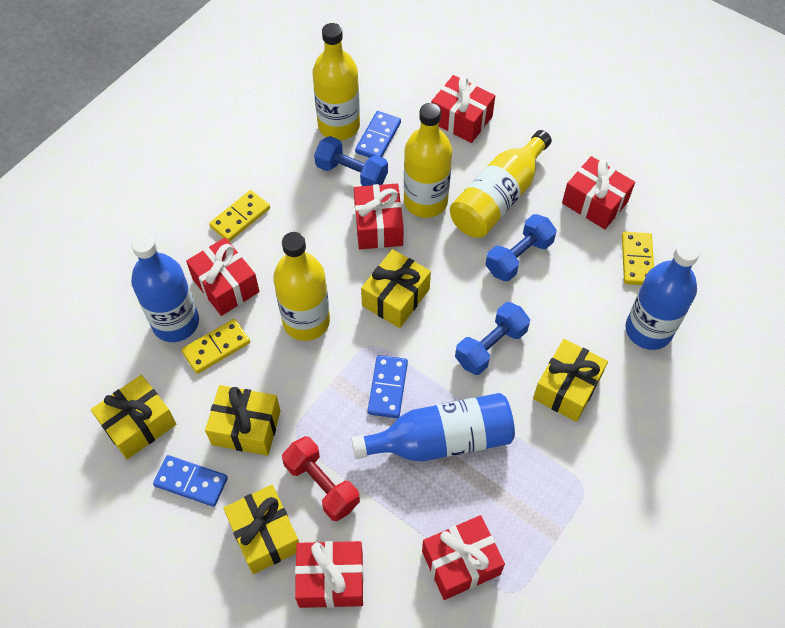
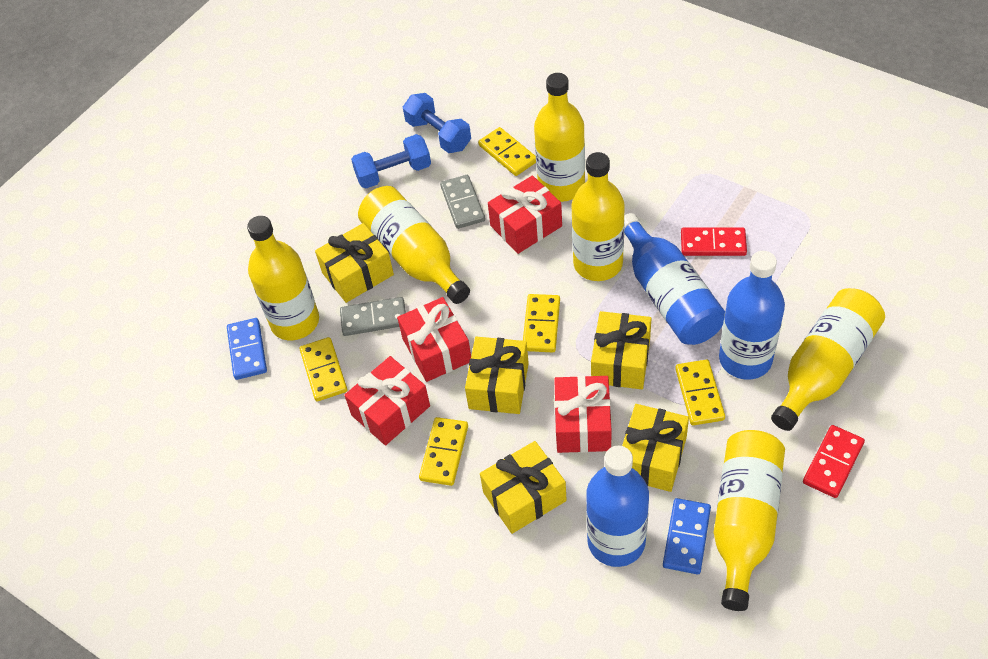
blue domino: [153,455,228,507] [355,111,401,158] [368,355,408,418] = 3 -> [227,318,267,380] [663,498,711,574] = 2
blue dumbbell: [314,136,388,186] [455,302,530,375] [485,214,557,281] = 3 -> [351,134,431,188] [403,93,471,153] = 2
grey domino: none = 0 -> [340,297,406,336] [440,175,485,229] = 2
red domino: none = 0 -> [681,227,747,256] [803,425,865,498] = 2
red dumbbell: [282,436,360,521] = 1 -> none = 0
red gift: [186,237,260,316] [295,541,364,608] [354,184,404,249] [422,515,505,600] [431,75,495,143] [562,156,635,229] = 6 -> [344,356,430,445] [397,297,471,382] [488,175,562,254] [554,376,612,453] = 4
yellow bottle: [273,232,330,341] [312,23,360,140] [404,103,452,218] [450,130,552,238] = 4 -> [247,216,319,340] [358,186,470,304] [534,73,585,202] [572,152,625,281] [714,430,785,611] [771,288,885,431] = 6
yellow domino: [181,319,250,374] [209,190,270,242] [622,232,654,285] = 3 -> [300,337,347,401] [419,417,468,486] [478,127,536,176] [523,294,560,352] [675,360,725,425] = 5

